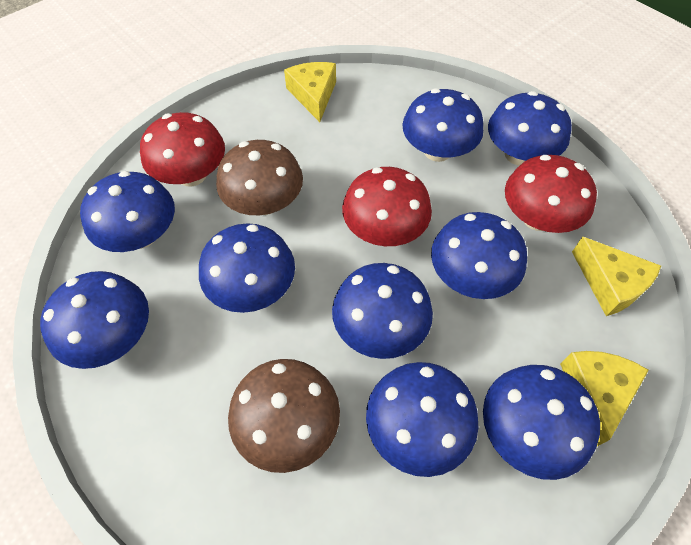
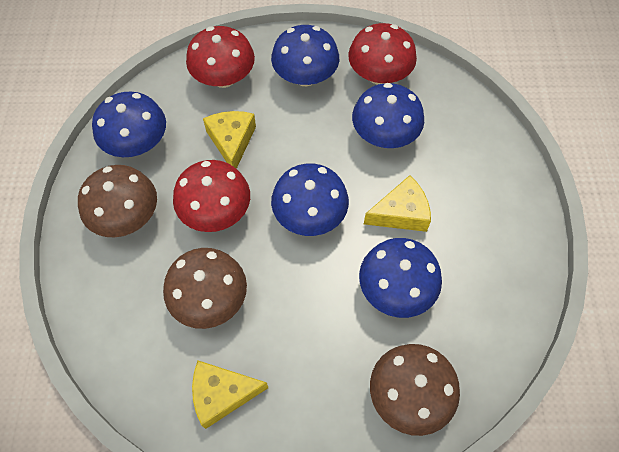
blue mushroom: [40,271,149,369] [80,171,175,252] [199,223,295,313] [332,263,433,359] [366,362,479,477] [402,89,483,162] [431,212,527,299] [483,365,600,480] [488,91,572,165] = 9 -> [92,92,166,157] [271,25,339,86] [271,163,349,236] [352,83,424,148] [359,238,442,318] = 5
brown mushroom: [216,140,303,215] [228,359,340,473] = 2 -> [78,165,157,237] [163,248,247,329] [370,344,460,436] = 3

